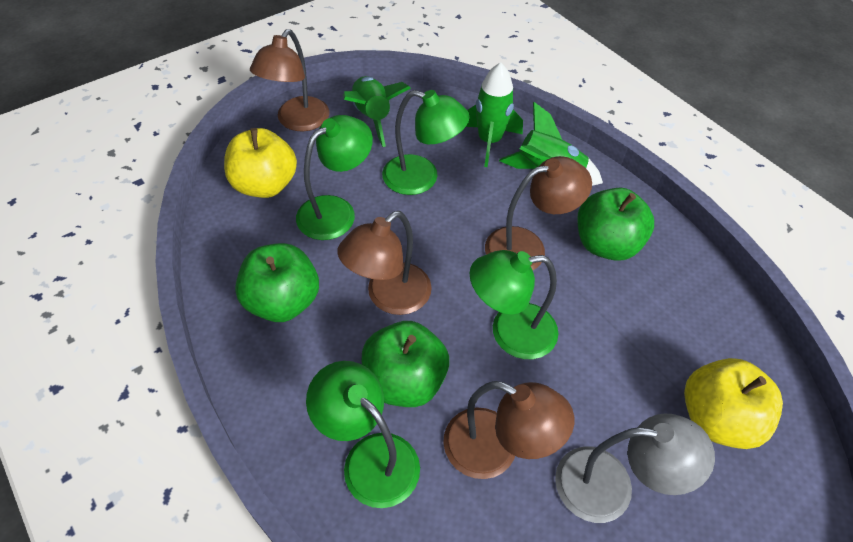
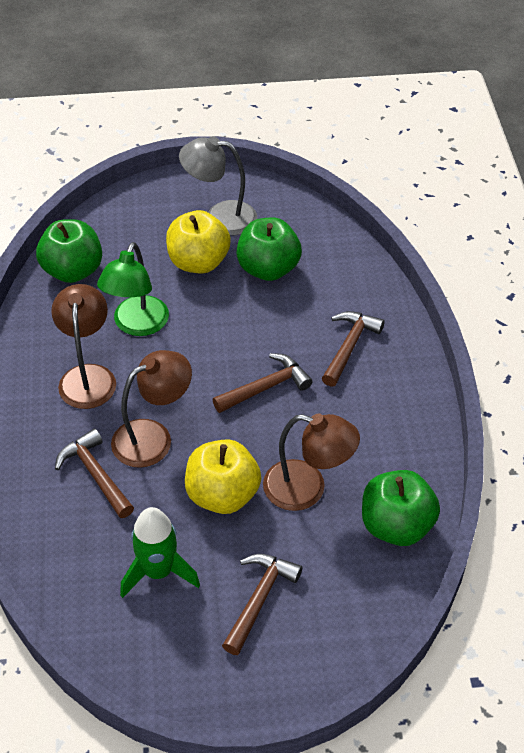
brown hammer: none = 0 -> [55,429,134,518] [212,353,313,413] [222,554,302,655] [322,311,385,387] = 4
brown lamp: [250,29,330,131] [337,211,432,315] [443,381,574,479] [485,156,592,270] = 4 -> [51,284,116,409] [111,350,192,468] [263,414,360,511] = 3
green lamp: [296,115,373,240] [306,361,420,508] [382,90,470,195] [470,250,558,359] = 4 -> [97,242,169,336] = 1
green rocket: [343,76,411,147] [466,62,523,167] [499,102,603,186] = 3 -> [120,507,200,598] = 1

